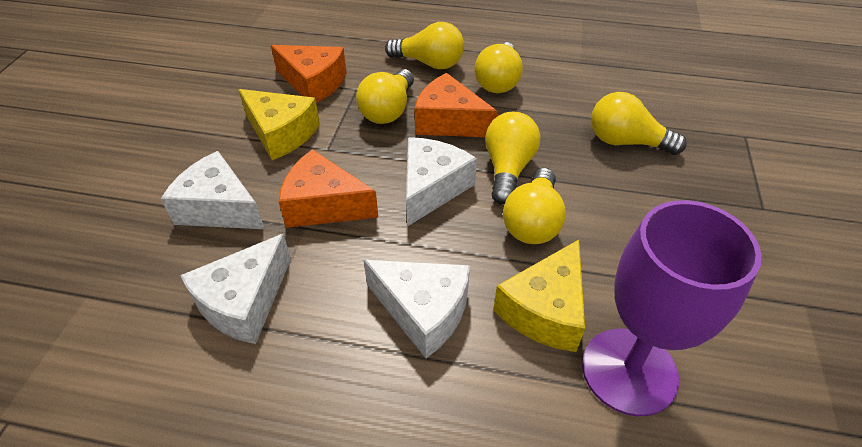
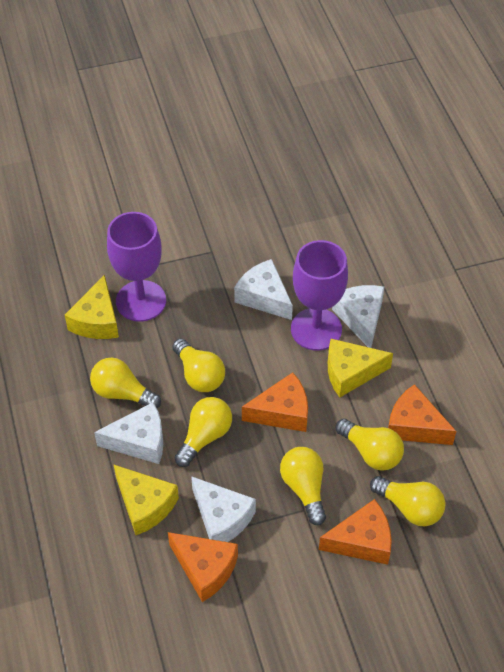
orange cheese: [271,45,347,103] [278,149,378,228] [414,73,498,137] = 3 -> [168,532,238,602] [242,372,308,432] [319,499,392,565] [388,384,456,445] = 4
purple goblet: [582,200,762,416] = 1 -> [107,212,166,322] [291,240,348,351] = 2
yellow cheese: [238,89,320,160] [493,240,585,352] = 2 -> [65,275,119,339] [113,464,179,535] [328,339,393,397] = 3

